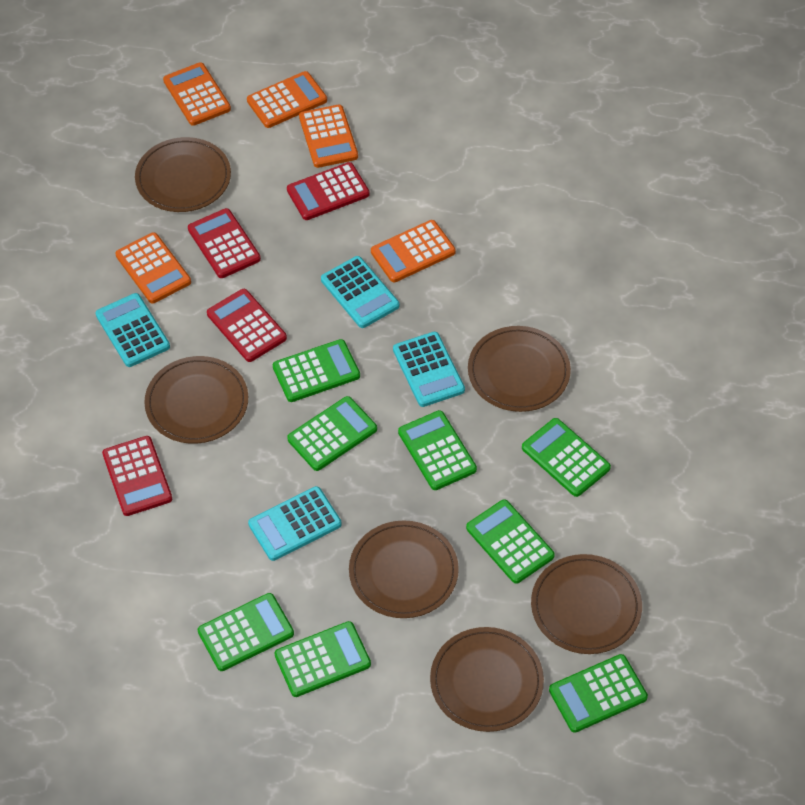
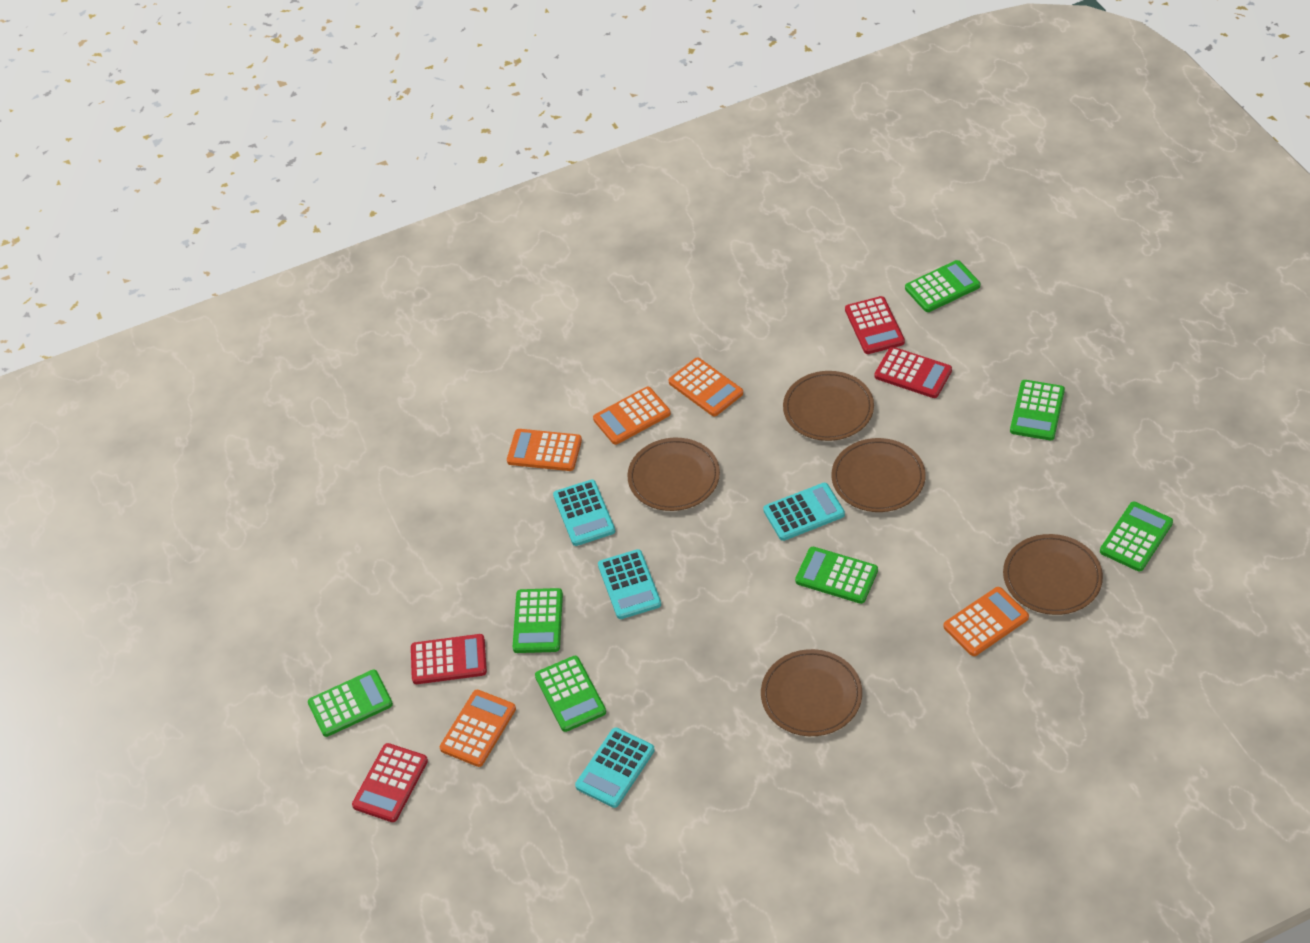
brown plate: [135,137,231,212] [144,356,248,444] [349,520,459,618] [430,627,544,732] [468,326,571,412] [531,554,642,654] = 6 -> [627,438,720,511] [761,649,862,736] [783,371,874,441] [831,438,926,512] [1003,534,1103,615] = 5
green calculator: [198,593,294,671] [273,339,360,402] [274,621,371,697] [287,396,377,471] [398,410,477,490] [466,499,555,584] [522,418,611,497] [549,654,648,733] = 8 -> [308,670,393,737] [513,588,563,653] [535,656,606,732] [795,547,878,604] [905,260,980,312] [1010,380,1065,440] [1100,501,1173,571] = 7

